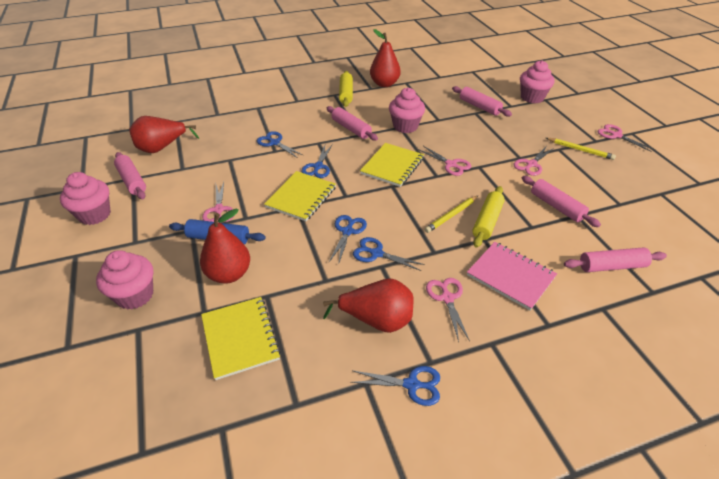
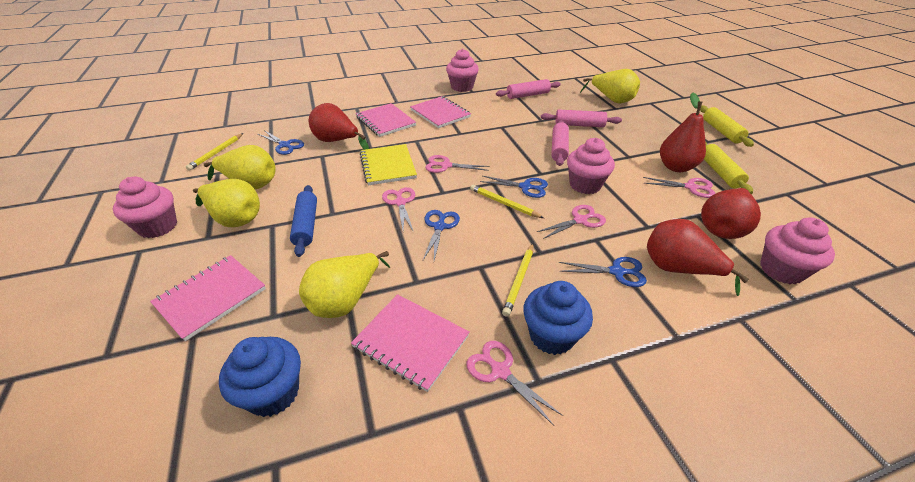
blue cupcake: none = 0 -> [219,337,301,417] [523,281,593,355] = 2
blue scissors: [257,131,304,158] [301,144,333,178] [329,215,367,265] [350,366,440,406] [353,237,425,271] = 5 -> [258,130,304,155] [423,210,460,261] [480,176,548,198] [559,257,647,287] = 4
pink notebook: [467,242,557,311] = 1 -> [150,255,266,341] [351,294,470,392] [356,103,416,137] [410,96,471,128] = 4
pink rolling pin: [114,152,146,199] [327,106,378,141] [452,86,512,117] [522,176,601,227] [564,247,667,272] = 5 -> [496,79,561,99] [541,109,622,127] [551,120,569,166] = 3
yellow notebook: [201,297,281,380] [264,171,336,221] [360,143,424,187] = 3 -> [360,144,417,185] = 1
yellow pear: none = 0 -> [193,179,260,227] [204,145,276,189] [299,251,391,318] [580,69,640,104] = 4
yellow pencil: [425,195,479,233] [546,138,616,160] = 2 -> [186,133,243,171] [470,185,544,218] [502,243,533,317] = 3

